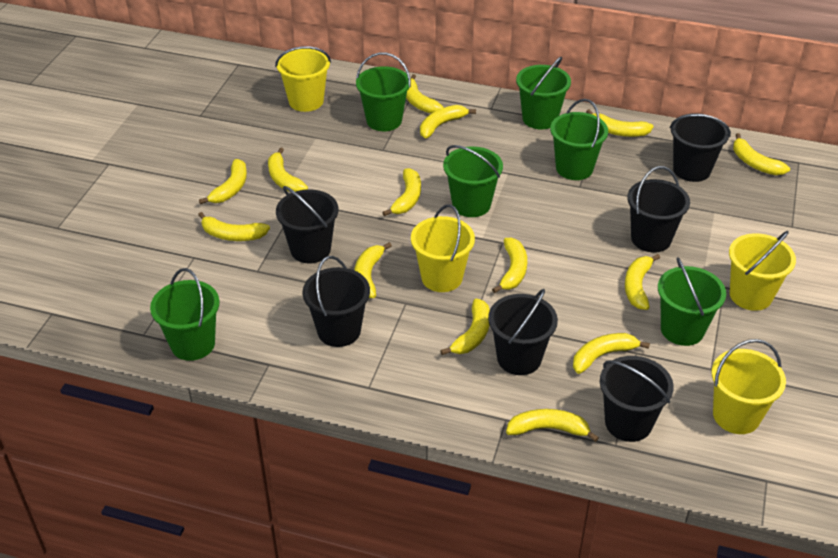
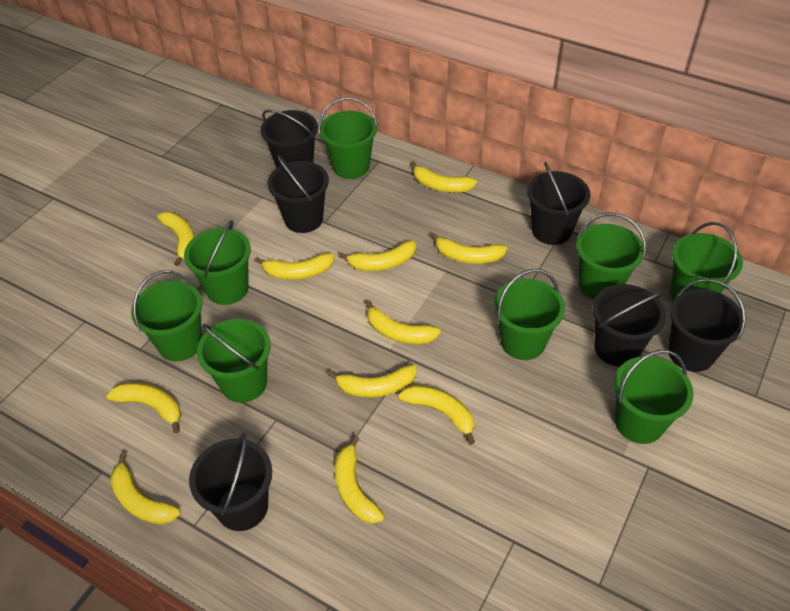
green bucket: [150,268,219,361] [356,52,411,131] [443,145,503,217] [516,57,571,129] [550,99,608,180] [658,257,726,346] = 6 -> [131,270,202,361] [184,220,251,305] [197,319,271,403] [319,97,378,179] [494,269,565,360] [576,213,646,300] [614,350,694,444] [670,222,743,301] = 8
yellow banana: [198,212,270,241] [199,159,247,204] [268,147,308,192] [354,242,392,298] [382,168,421,216] [406,74,444,113] [420,105,476,139] [440,299,490,355] [492,238,527,293] [506,409,599,442] [573,333,650,374] [586,109,654,137] [625,254,660,310] [733,133,790,175] = 14 -> [106,383,181,433] [110,453,181,525] [157,212,194,266] [255,253,334,280] [328,364,416,397] [335,436,384,524] [339,240,416,271] [365,300,441,344] [398,385,475,445] [410,161,477,193] [430,232,507,264] = 11
yellow bucket: [275,46,331,112] [411,204,475,292] [712,339,786,434] [729,231,796,311] = 4 -> none = 0

